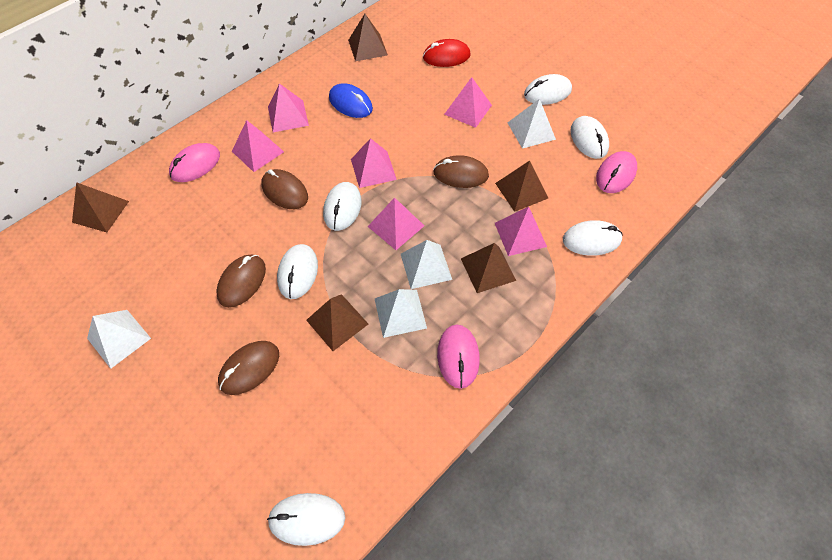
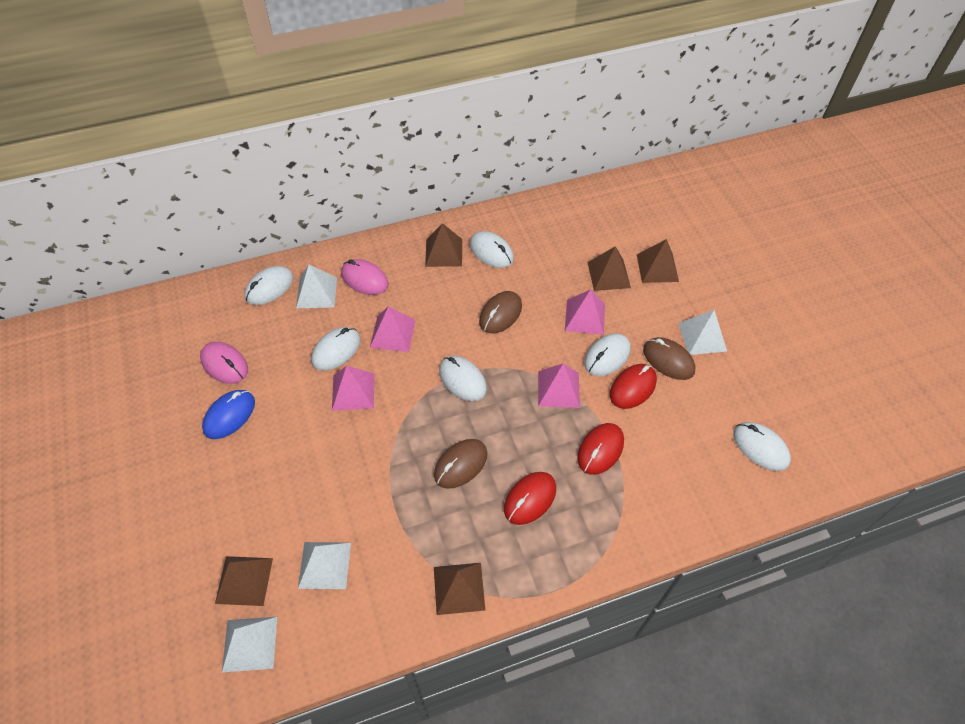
brown mouse: [216,255,266,308] [218,341,279,395] [261,169,308,209] [433,155,489,188] = 4 -> [434,439,487,489] [479,291,522,333] [643,337,695,380] = 3
pink mouse: [169,143,220,182] [437,325,480,389] [596,151,637,193] = 3 -> [200,342,248,384] [341,259,388,295] = 2
pink pyramid: [232,120,284,172] [268,83,309,132] [351,138,397,188] [367,197,424,250] [444,77,492,128] [495,207,547,256] = 6 -> [332,366,374,411] [370,306,416,352] [538,363,580,408] [565,289,605,335] = 4
red mouse: [423,39,470,67] = 1 -> [504,472,556,525] [577,423,624,475] [610,364,657,409] = 3

